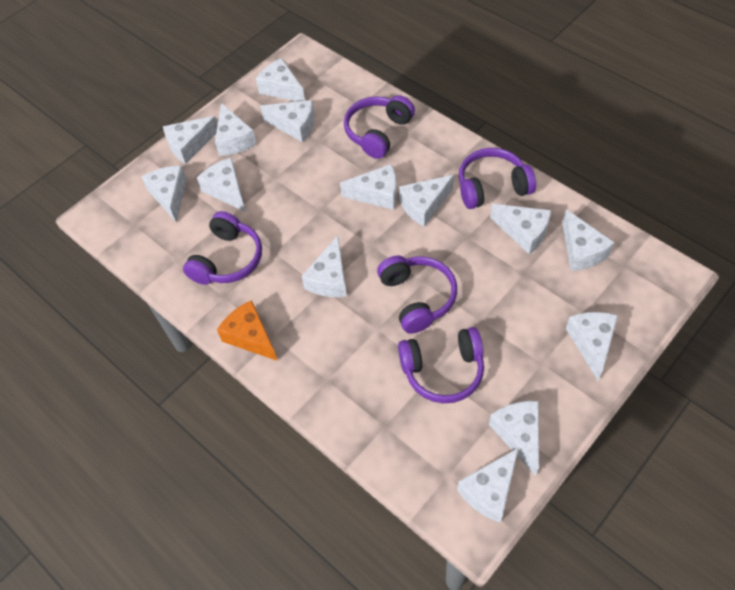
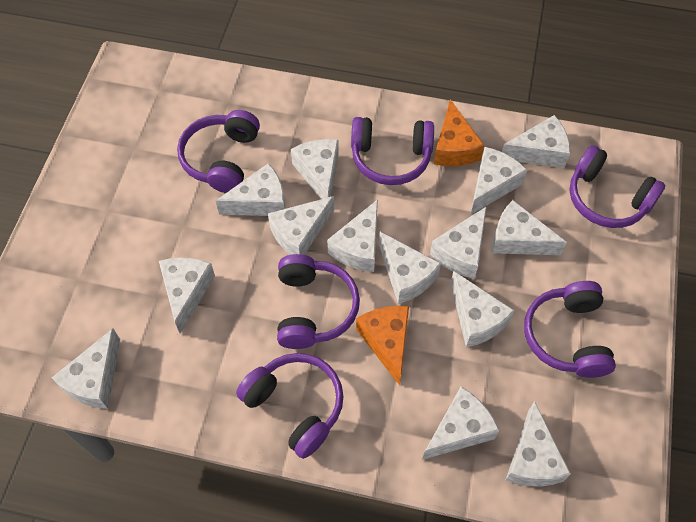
orange cheese: [217,300,277,361] = 1 -> [356,306,409,385] [434,100,484,166] = 2
purple headphones: [183,211,262,285] [344,95,415,159] [377,256,457,334] [398,327,484,403] [459,148,536,209] = 5 -> [177,110,260,193] [236,353,344,459] [277,254,360,349] [351,117,434,185] [524,281,616,378] [570,145,665,228] = 6

